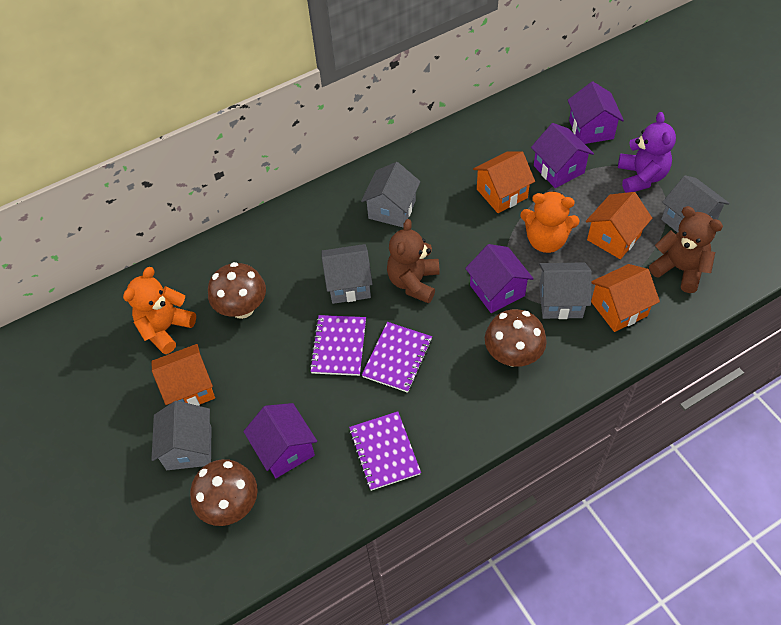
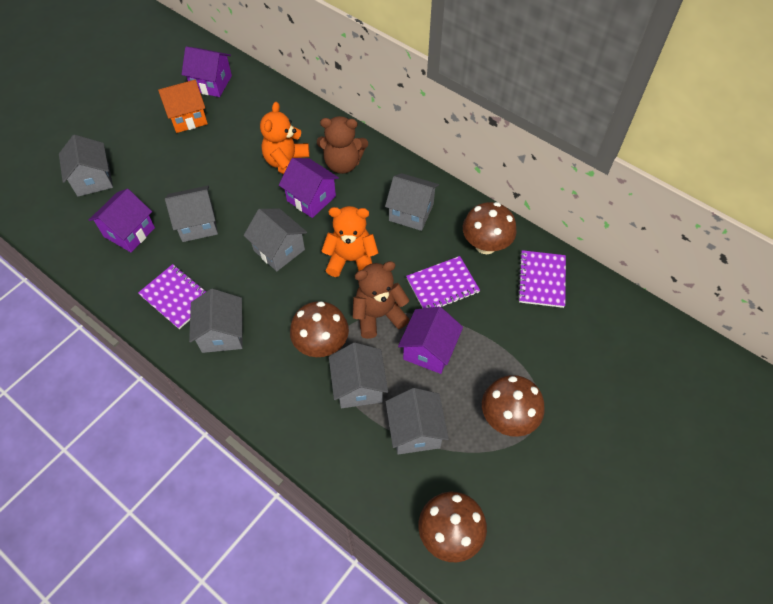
brown mushroom: [190,459,258,526] [208,262,266,319] [485,309,547,367] = 3 -> [290,301,349,357] [419,492,487,562] [463,202,517,254] [482,375,545,437] = 4
grey house: [151,401,212,470] [321,244,373,304] [361,162,421,227] [539,262,592,319] [661,175,729,233] = 5 -> [59,135,113,197] [165,186,218,242] [189,289,243,353] [244,209,307,271] [329,343,388,408] [385,173,439,231] [386,388,449,454] = 7
orange house: [151,344,215,406] [473,152,535,213] [586,192,652,259] [591,264,660,332] = 4 -> [158,80,208,133] = 1
purple teddy bear: [618,112,676,193] = 1 -> none = 0

